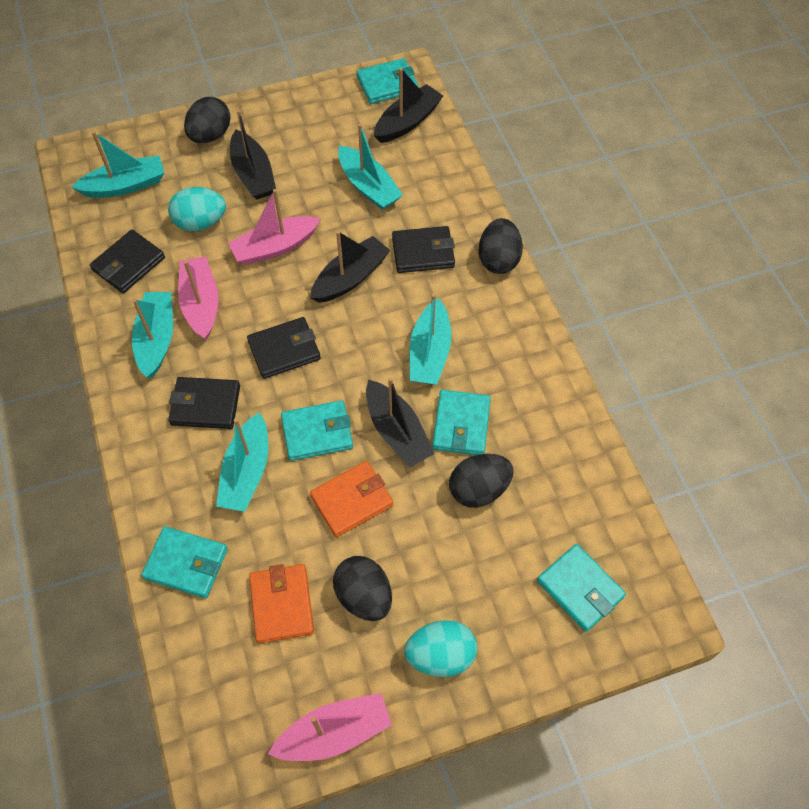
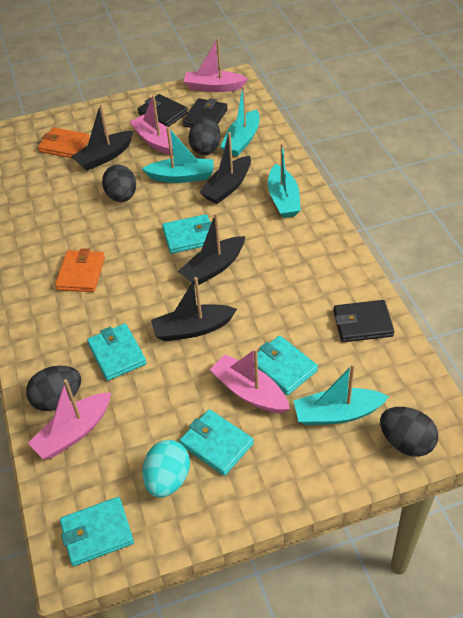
black wallet: [90,230,165,293] [168,377,240,429] [247,317,321,379] [392,226,455,273] = 4 -> [137,94,188,127] [183,98,228,128] [333,300,394,342] = 3
pink boat: [178,256,218,340] [228,189,320,265] [268,693,392,761] = 3 -> [28,379,111,459] [129,95,174,156] [183,38,248,92] [209,348,290,413] = 4
turquoise boat: [71,131,164,198] [132,292,173,378] [216,412,268,512] [338,124,403,210] [410,293,452,385] = 5 -> [142,127,213,183] [220,86,260,156] [268,143,301,218] [293,364,389,425] = 4
turquoise egg: [168,187,226,231] [404,620,477,677] = 2 -> [142,440,190,498] = 1

